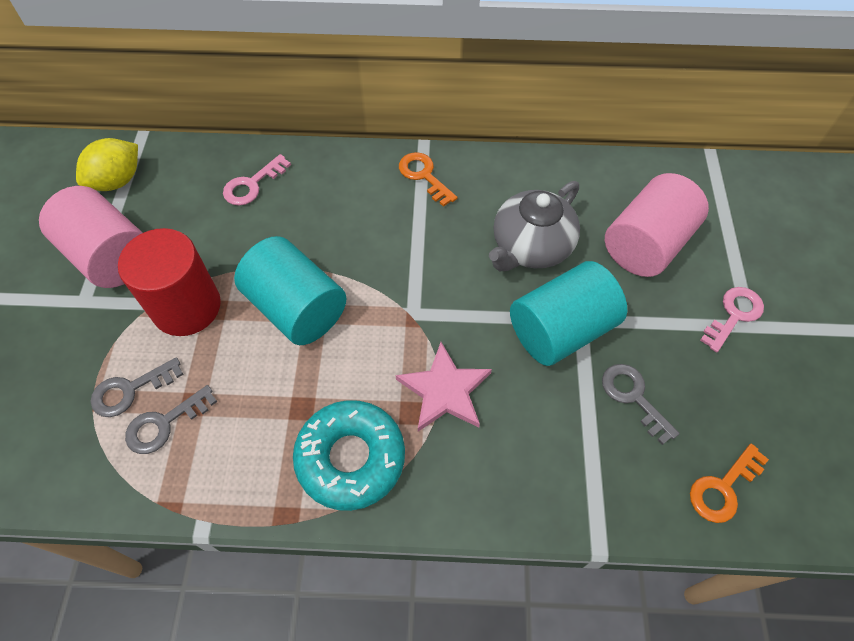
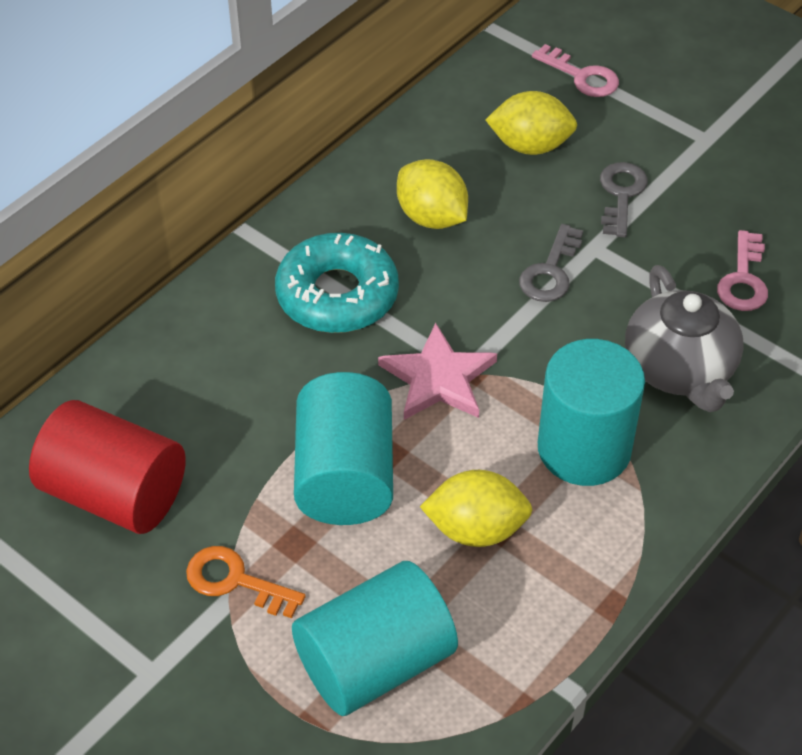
grey key: [91,357,184,417] [125,385,217,454] [602,364,679,445] = 3 -> [519,224,583,302] [600,162,648,237] = 2
orange key: [399,152,458,207] [690,444,769,523] = 2 -> [186,546,306,618] = 1
pink cylinder: [39,186,143,288] [605,173,709,277] = 2 -> none = 0
turquoise cylinder: [234,236,347,345] [510,261,627,366] = 2 -> [292,561,458,716] [294,372,393,525] [538,339,645,486] = 3
yellow lemon: [76,138,138,191] = 1 -> [397,159,468,229] [420,470,532,547] [486,91,577,155] = 3

